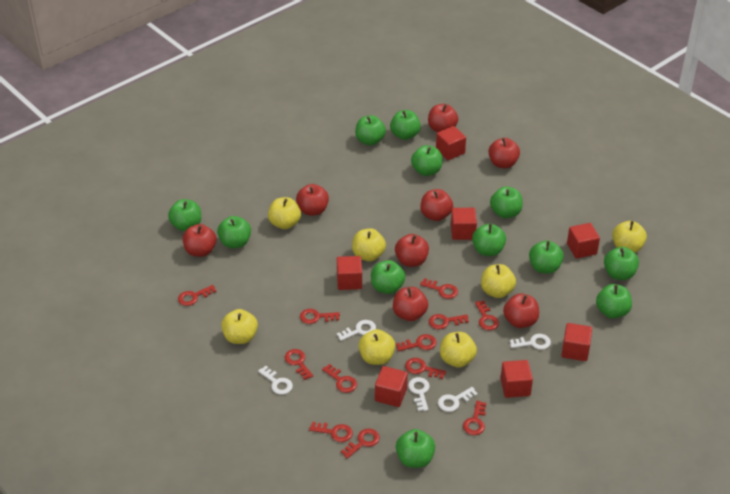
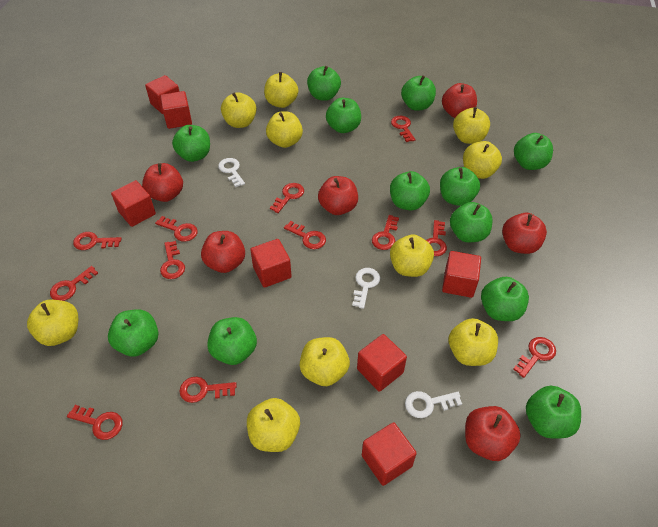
red apple: [183,224,217,257] [296,184,329,216] [393,287,428,321] [395,234,429,267] [421,189,453,221] [428,104,458,132] [488,138,520,168] [503,293,539,328] = 8 -> [142,163,183,202] [201,231,245,273] [318,176,358,215] [442,83,477,118] [465,406,521,461] [502,213,547,254] = 6
white key: [258,366,293,395] [337,320,376,341] [408,377,430,411] [438,387,478,412] [510,334,551,350] = 5 -> [218,158,245,187] [352,268,380,309] [405,391,462,418] = 3
yellow apple: [221,309,258,344] [268,197,301,229] [352,228,386,261] [359,329,395,365] [440,332,477,368] [481,264,516,298] [612,221,647,253] = 7 -> [27,300,78,346] [221,92,257,128] [247,398,300,452] [264,72,298,108] [266,111,303,148] [300,337,350,386] [390,234,434,277] [449,318,498,366] [453,107,490,144] [463,141,502,179] = 10

